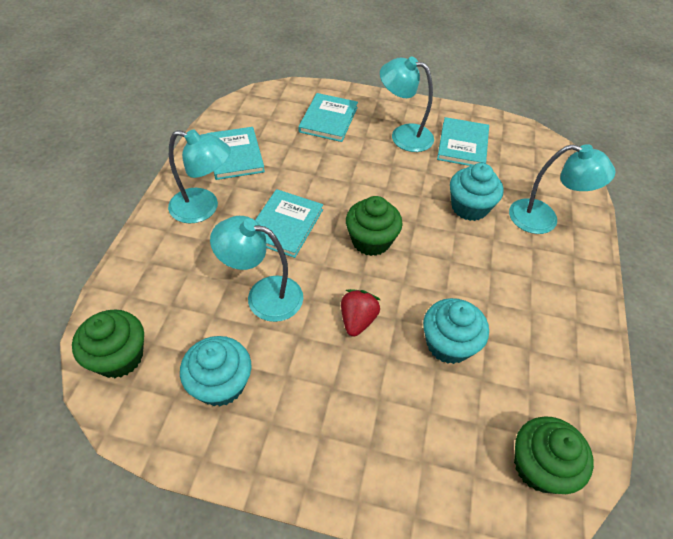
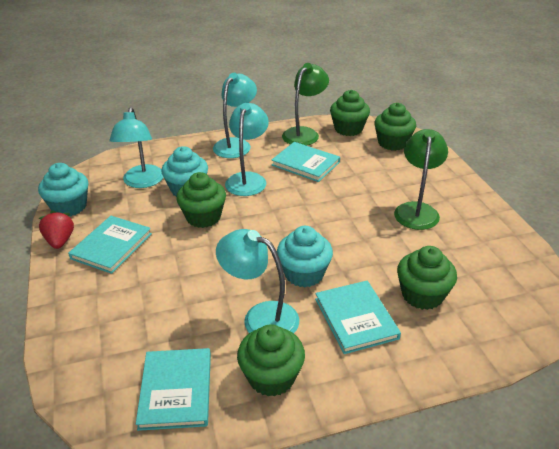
green cupcake: [72,310,144,378] [346,196,402,256] [514,416,594,494] = 3 -> [176,172,226,228] [237,324,305,397] [330,90,370,136] [374,103,416,151] [397,246,457,310] = 5
green lamp: none = 0 -> [282,63,329,146] [394,129,448,230] = 2

